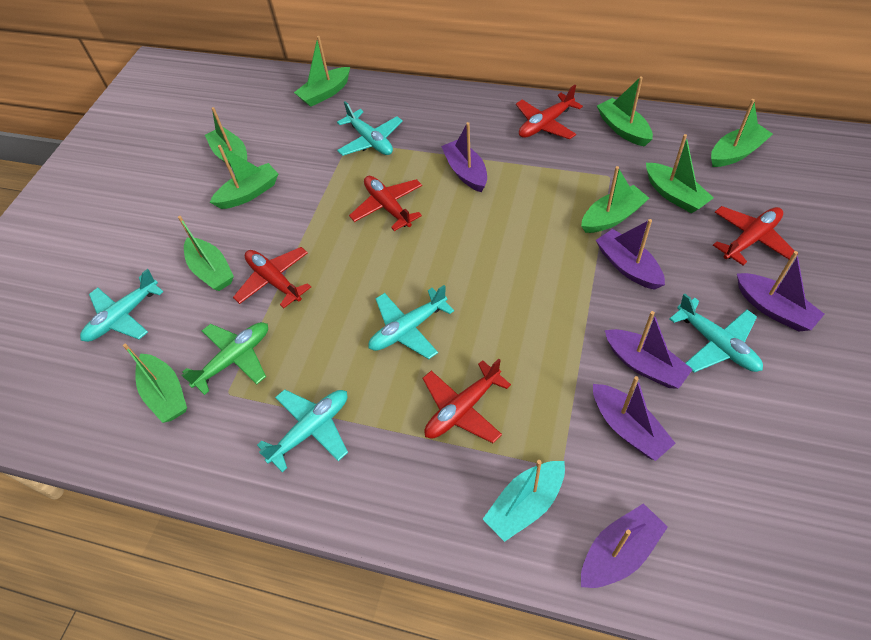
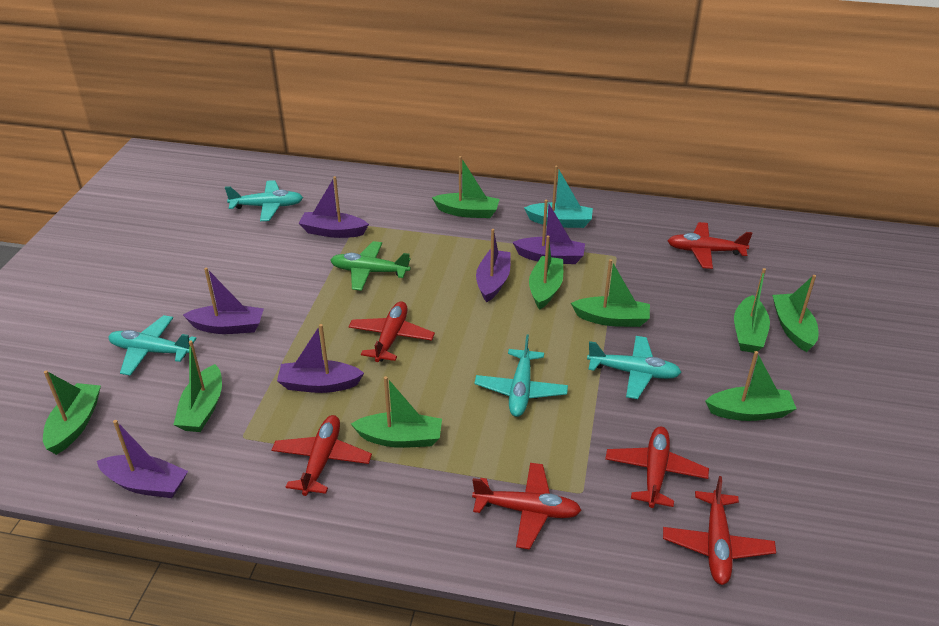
red plane: [233,247,311,308] [349,176,422,231] [423,359,511,443] [516,85,583,139] [713,206,798,265] = 5 -> [272,415,372,496] [348,301,435,362] [472,463,582,549] [605,427,709,508] [663,476,776,585] [668,222,752,269] = 6
turquoise plane: [80,269,164,342] [257,389,348,472] [337,101,403,156] [369,285,454,359] [669,293,763,372] = 5 -> [108,315,197,376] [225,180,303,221] [474,335,568,417] [587,336,682,399] = 4

